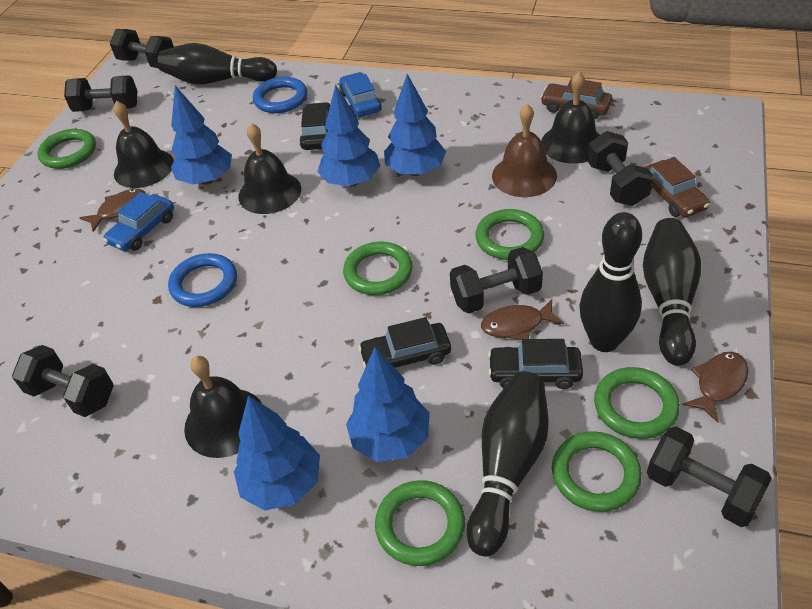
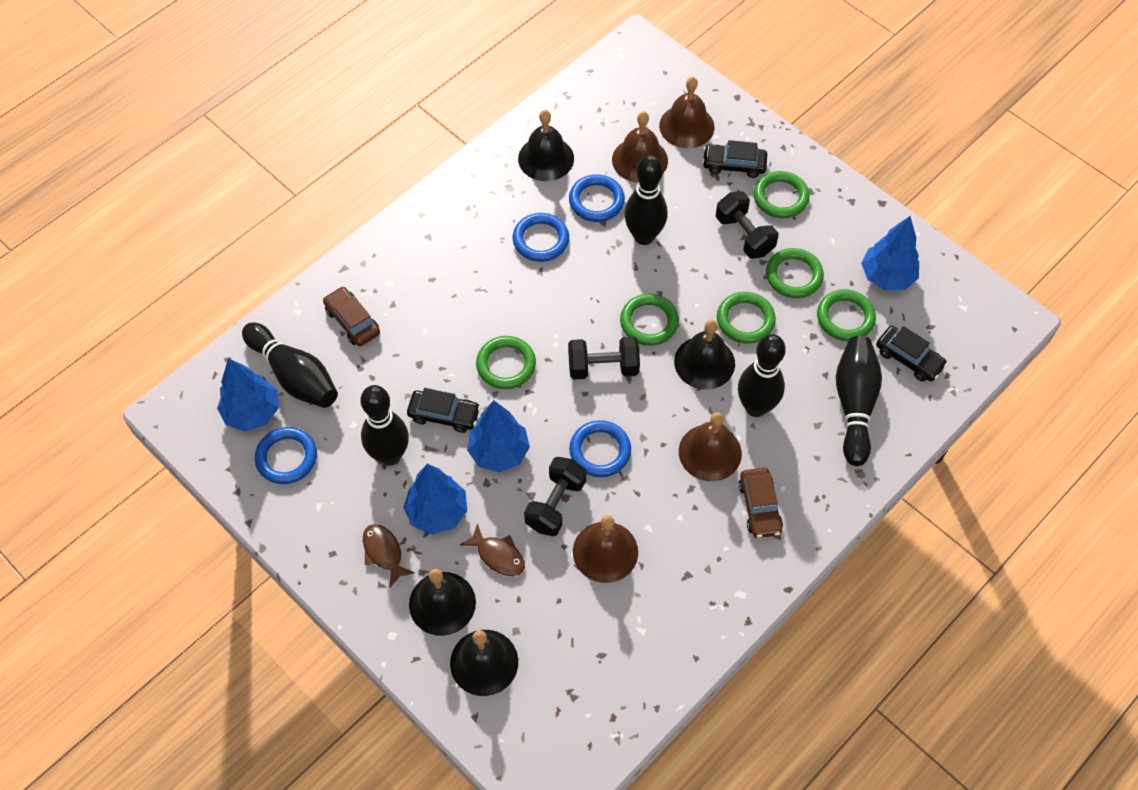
black bowling pin: [158,43,277,84] [467,371,549,556] [579,212,642,352] [643,218,701,366] = 4 -> [242,322,338,408] [361,385,409,466] [624,155,668,245] [738,334,786,417] [836,336,882,466] = 5
black dumbbell: [12,345,114,417] [64,75,137,112] [110,29,174,68] [450,247,543,314] [587,131,654,206] [647,426,772,527] = 6 -> [524,457,586,536] [568,336,640,379] [716,192,779,259] = 3
blue car: [103,192,174,251] [339,72,382,117] = 2 -> none = 0
blue ring: [168,253,237,307] [253,77,307,113] = 2 -> [255,427,317,484] [512,213,569,262] [569,174,625,222] [569,420,631,477] = 4
blue tree: [171,86,232,185] [234,395,320,510] [317,85,380,187] [346,347,430,462] [384,74,446,176] = 5 -> [217,358,279,431] [403,464,467,534] [467,400,530,472] [861,216,919,290] = 4
brown bell: [492,104,557,197] = 1 -> [573,515,638,583] [612,112,668,183] [659,77,715,148] [679,412,742,481] = 4
brown fish: [79,189,146,232] [481,299,564,340] [682,352,749,423] = 3 -> [363,524,415,587] [460,523,525,576] = 2

